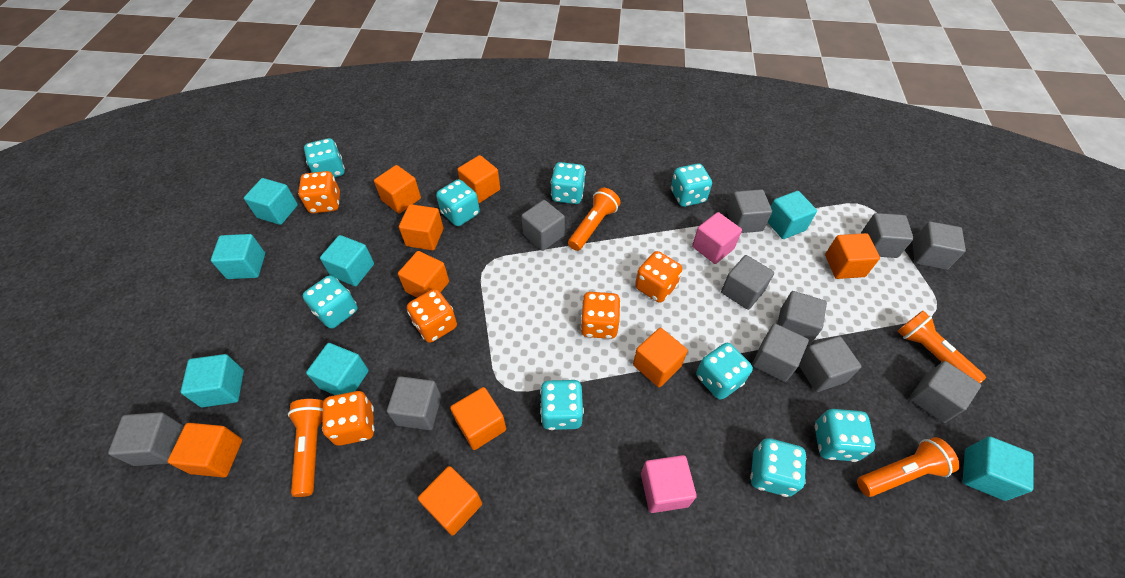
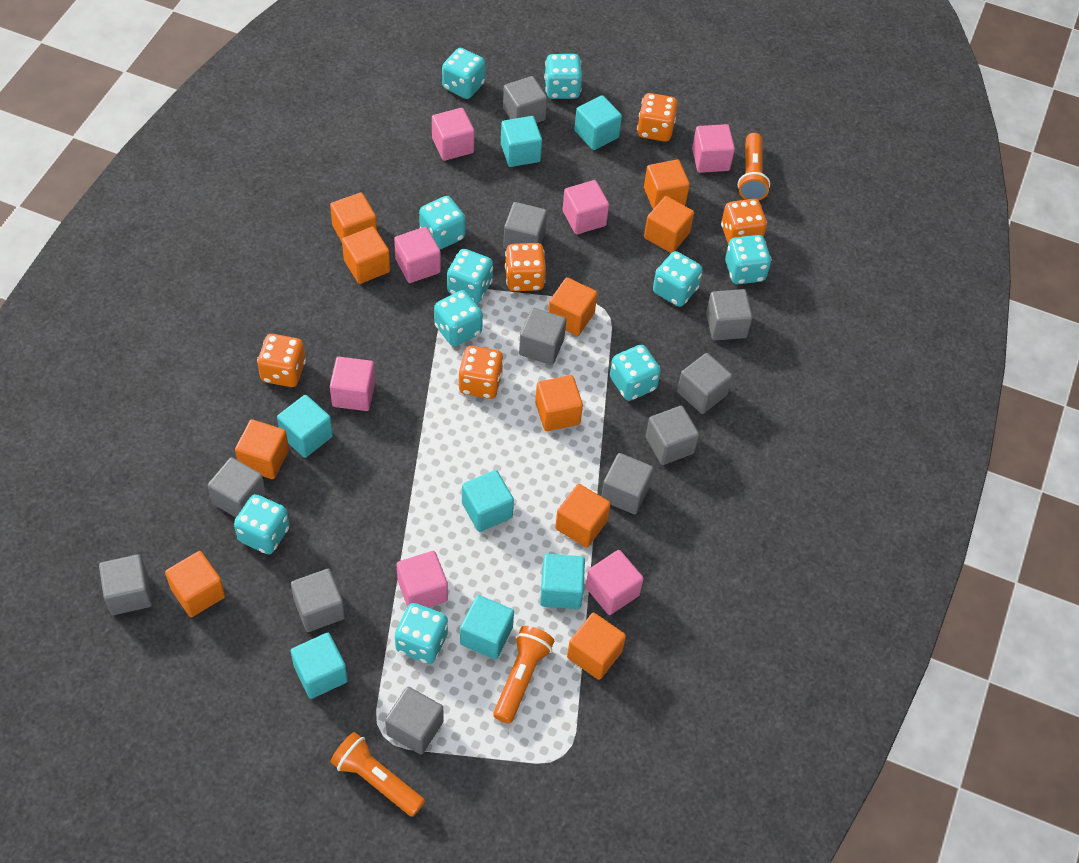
orange cube: [167,423,242,477] [374,165,421,214] [398,251,449,298] [399,204,444,250] [418,466,482,536] [450,387,506,450] [457,155,500,203] [633,328,688,387] [825,233,880,279] = 9 -> [165,551,225,617] [235,419,289,479] [330,193,377,242] [342,227,390,284] [535,375,583,431] [548,277,597,336] [555,484,611,548] [567,613,626,680] [644,159,690,209] [644,196,694,253] = 10
orange flashlight: [288,399,323,497] [568,188,620,251] [857,437,960,497] [898,311,986,383] = 4 -> [330,732,425,817] [493,626,554,724] [738,133,770,201] = 3
pink cube: [641,455,697,513] [692,212,742,264] = 2 -> [330,357,375,411] [394,227,441,283] [397,551,448,608] [432,108,475,161] [563,180,609,234] [585,550,644,615] [692,124,735,173] = 7
turquoise dice: [303,276,358,329] [304,138,345,178] [436,179,480,226] [540,380,584,430] [551,162,586,204] [671,163,712,207] [696,343,753,400] [750,438,806,497] [815,409,875,462] = 9 -> [234,494,290,554] [395,603,448,664] [419,196,466,249] [434,290,483,346] [442,48,486,99] [447,249,493,303] [544,54,582,99] [610,345,661,401] [653,251,703,307] [725,235,771,284] = 10

